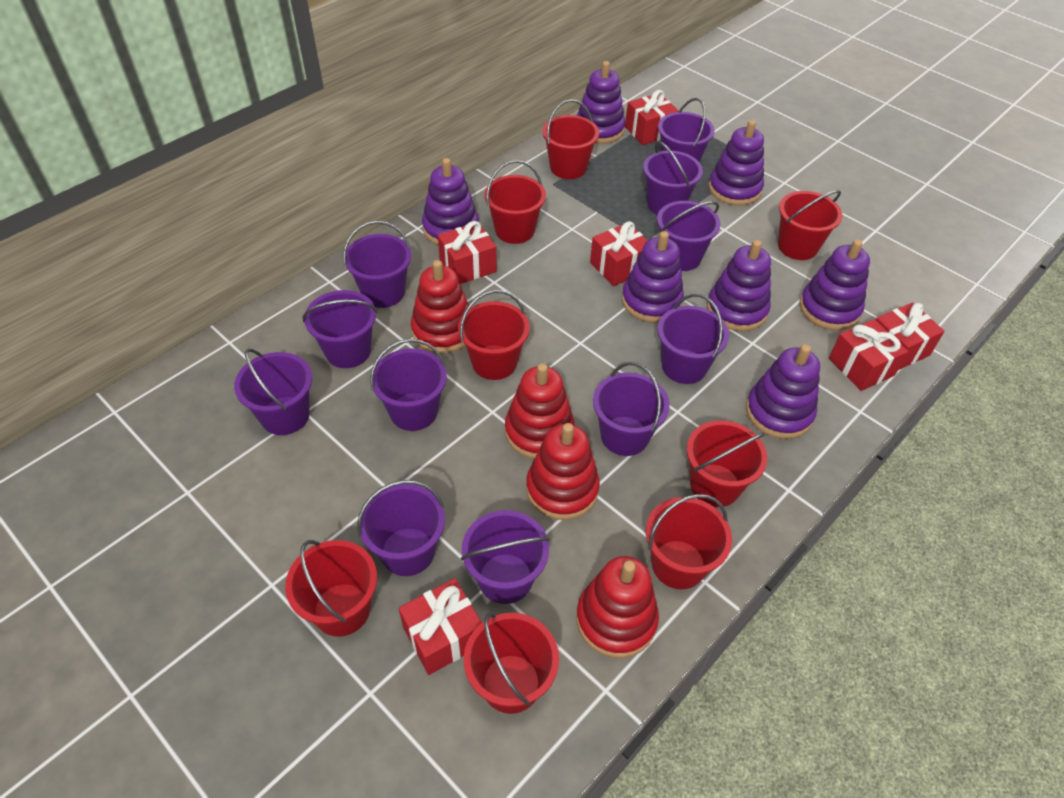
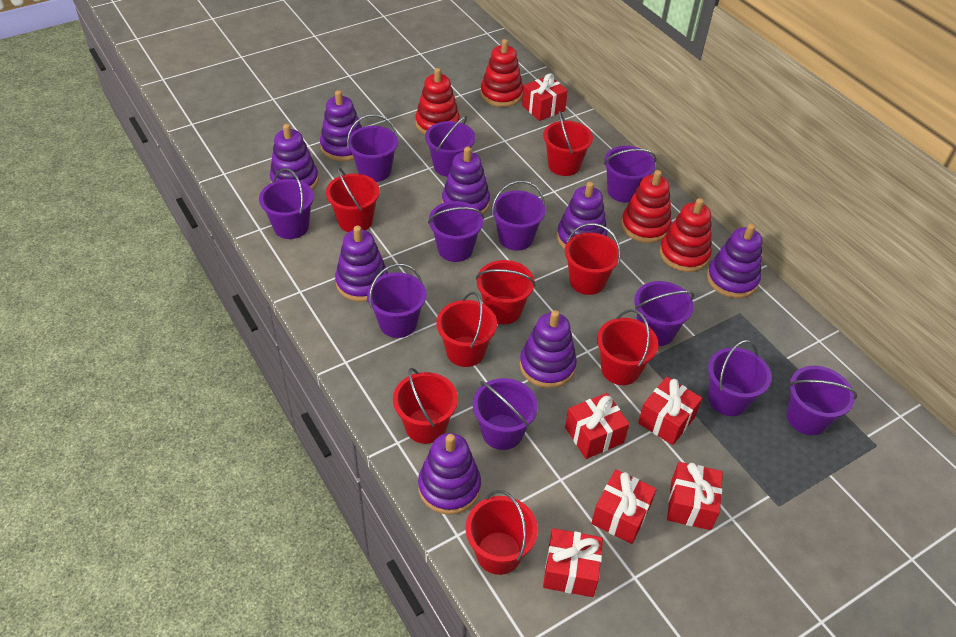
purple stacking toy: [422,158,479,245] [577,61,626,144] [622,231,684,323] [707,240,771,331] [708,120,764,206] [746,344,820,439] [799,239,870,330] = 7 -> [270,124,319,190] [320,90,362,161] [335,226,388,302] [418,433,481,515] [442,147,490,214] [520,310,577,388] [557,182,607,249] [707,224,762,298] = 8

